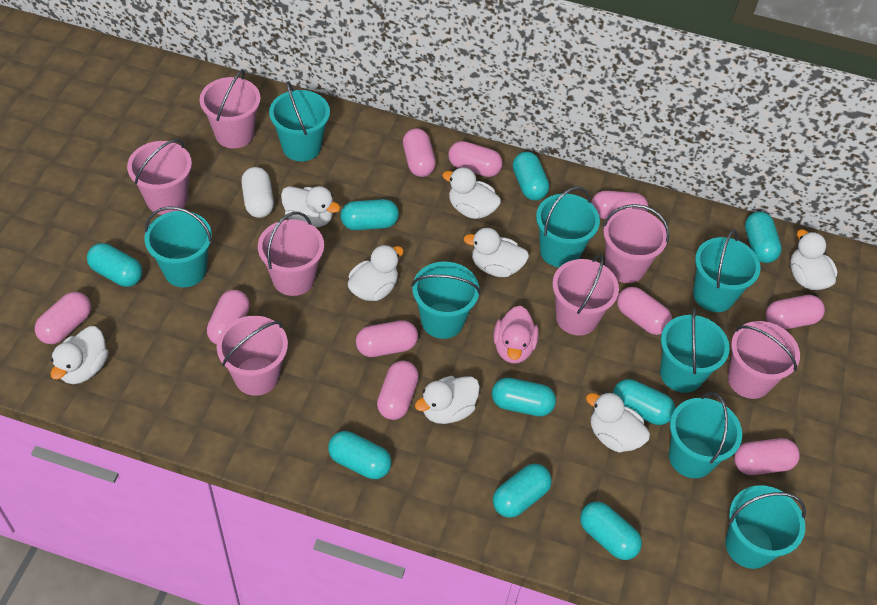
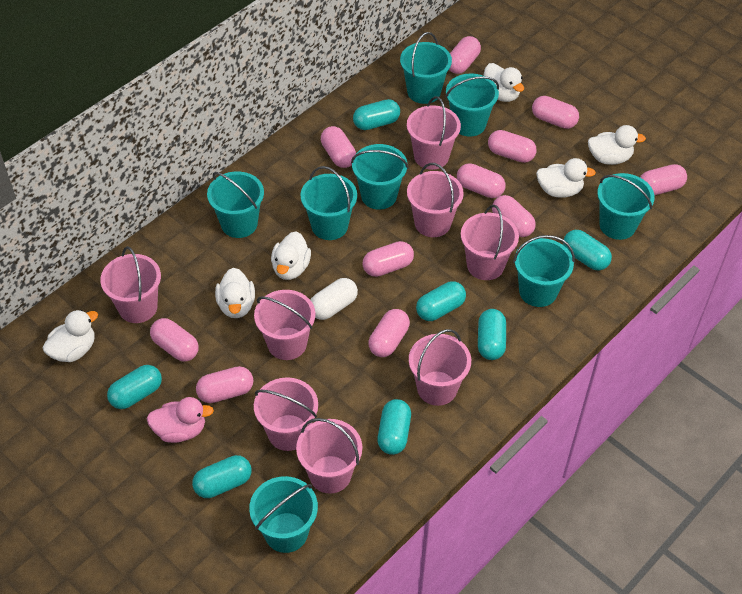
pink bucket: [127,139,192,215] [200,70,261,149] [217,316,288,396] [258,212,324,296] [552,254,619,336] [603,204,669,283] [728,321,800,399] = 7 -> [100,246,161,323] [254,290,315,360] [254,377,318,451] [296,418,362,494] [407,96,461,170] [407,163,464,237] [409,329,471,406] [461,205,519,280] = 8
pink capsule: [35,292,91,344] [207,290,250,345] [356,320,418,357] [377,361,419,420] [403,129,436,177] [448,141,503,177] [591,191,648,219] [617,287,672,335] [734,438,800,475] [766,295,825,330] = 10 -> [150,318,199,362] [196,366,253,403] [321,126,356,168] [363,241,414,277] [368,309,410,357] [449,36,481,74] [457,163,506,198] [488,130,537,163] [492,195,536,237] [532,96,579,129] [640,164,687,196] = 11
turquoise capsule: [87,243,143,287] [328,431,392,479] [341,199,399,230] [492,378,556,416] [493,463,552,518] [513,152,549,201] [580,501,642,560] [613,379,675,425] [745,211,782,263] = 9 -> [107,365,162,409] [192,455,252,498] [353,99,400,130] [377,399,411,455] [416,281,466,321] [478,309,506,360] [563,230,612,270] = 7
white duck: [51,326,108,384] [281,186,340,227] [348,245,404,301] [415,376,480,424] [442,167,501,219] [464,228,529,277] [586,392,650,453] [790,229,838,290] = 8 -> [43,310,98,362] [215,268,255,318] [271,231,311,280] [484,63,524,102] [536,158,596,198] [588,125,646,165] = 6

